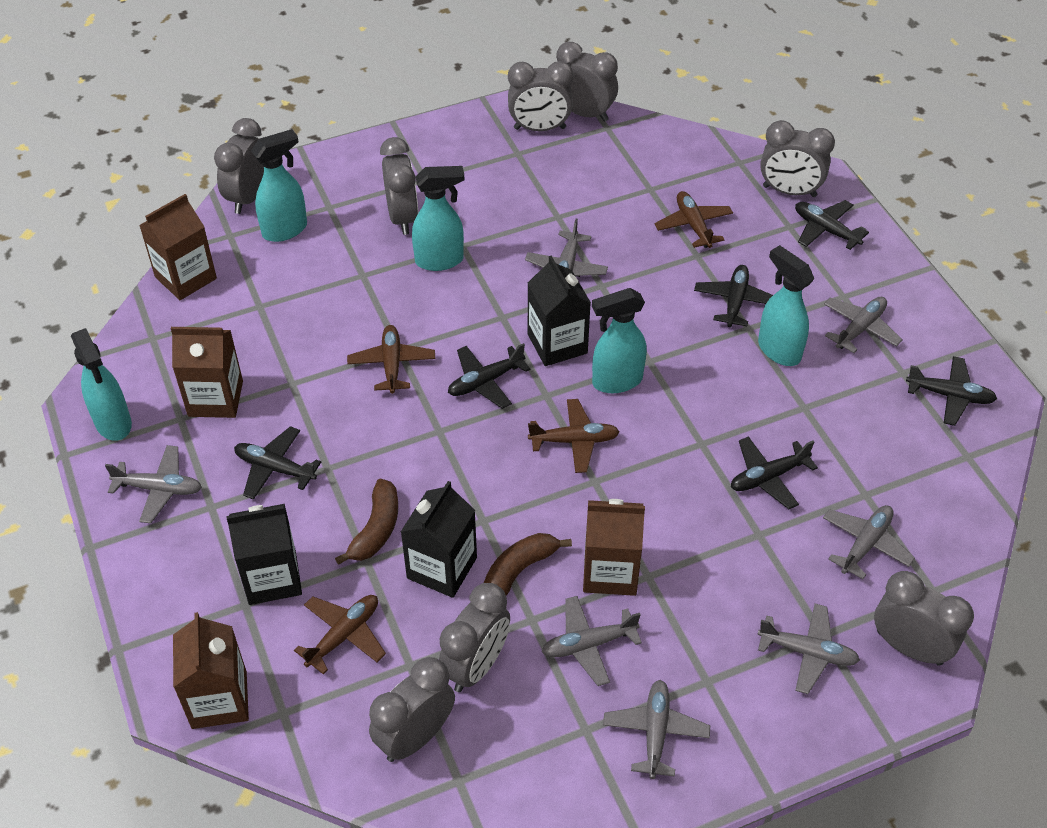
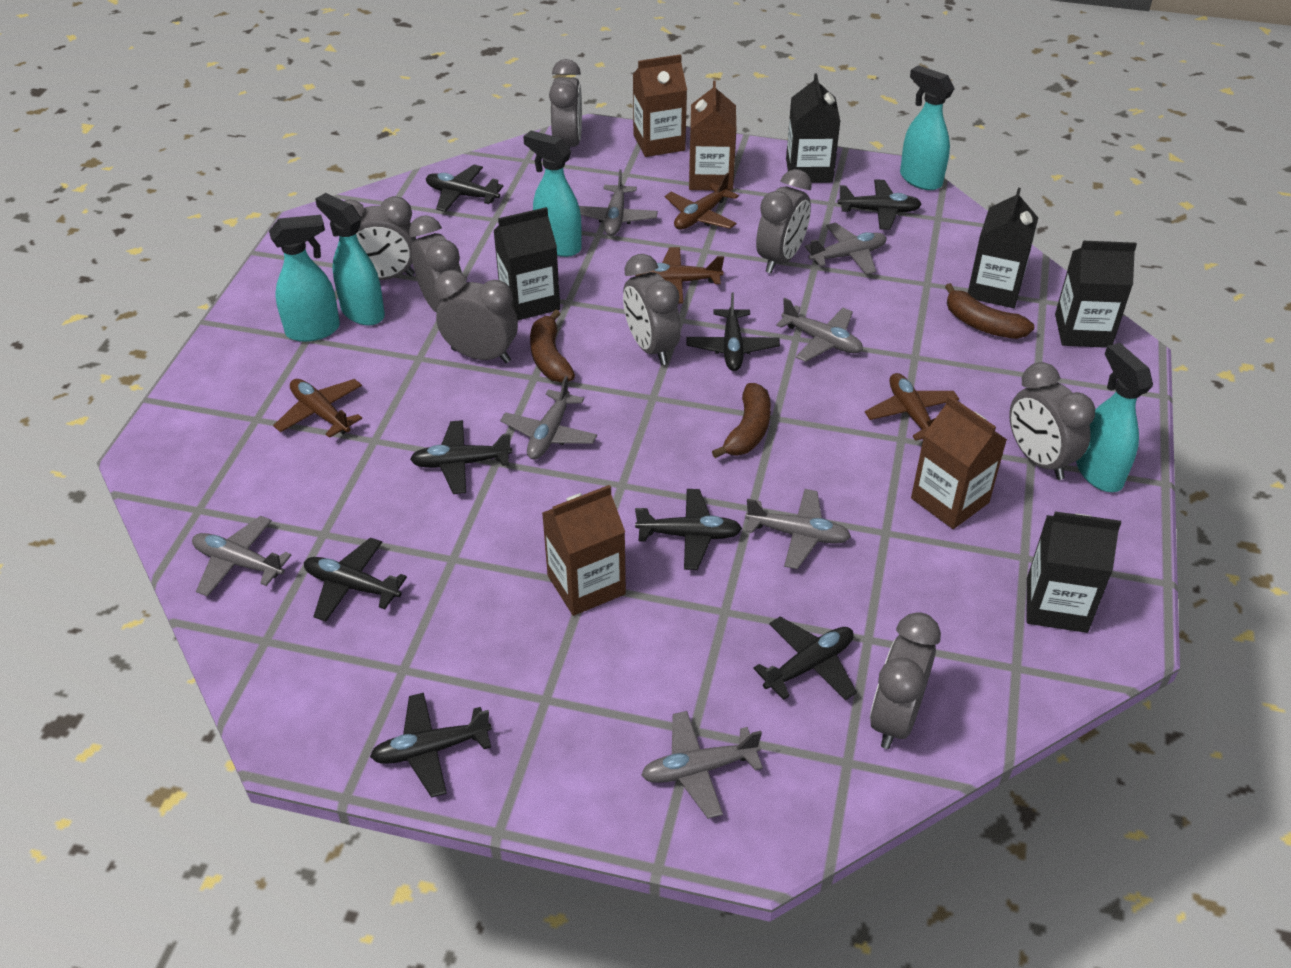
black carton: [226,504,302,605] [401,481,477,598] [528,256,591,366] = 3 -> [493,207,560,320] [786,73,840,183] [968,188,1038,308] [1026,511,1121,633] [1055,241,1137,348] = 5
black plane: [234,426,321,500] [448,343,531,409] [694,265,773,327] [731,436,818,509] [795,200,869,250] [906,356,997,426] = 6 -> [304,538,407,622] [370,693,492,798] [410,420,512,494] [426,165,503,212] [635,489,742,570] [686,292,780,371] [753,617,857,700] [838,180,922,230] = 8
brown banana: [335,479,398,565] [484,533,572,596] = 2 -> [530,310,575,382] [712,383,771,458] [945,283,1034,339] = 3

